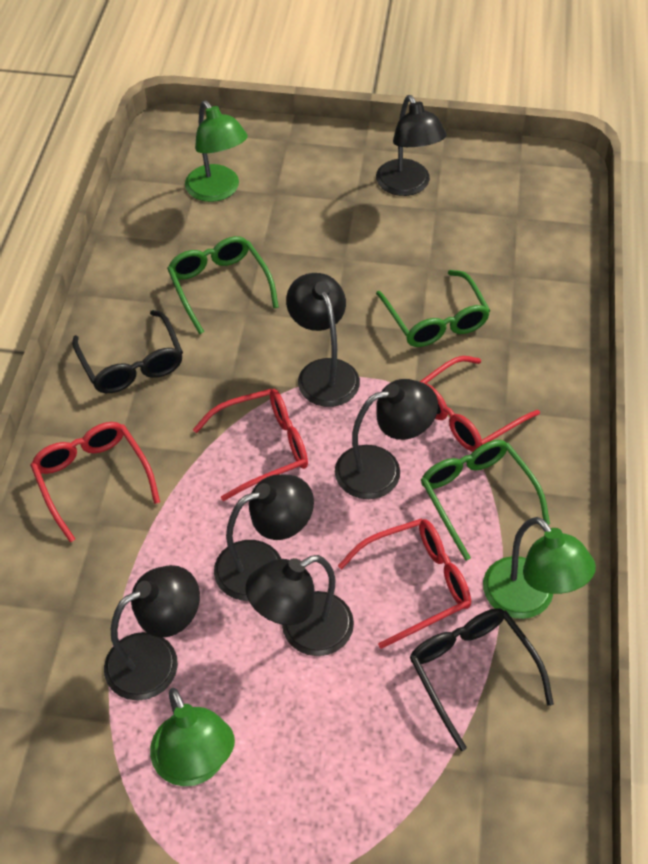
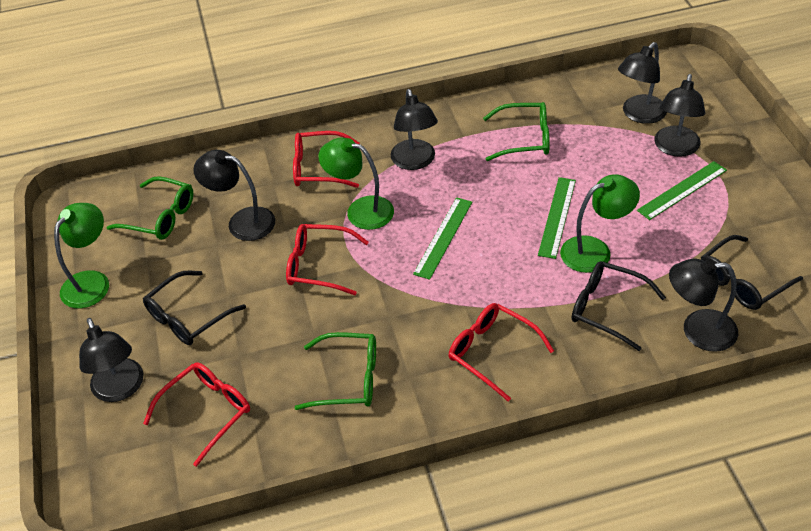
black glasses: [72,310,183,393] [410,608,554,751] = 2 -> [143,271,246,345] [572,261,666,351] [701,235,803,310] = 3
green ruler: none = 0 -> [413,197,472,280] [538,177,576,259] [637,161,727,220] = 3

